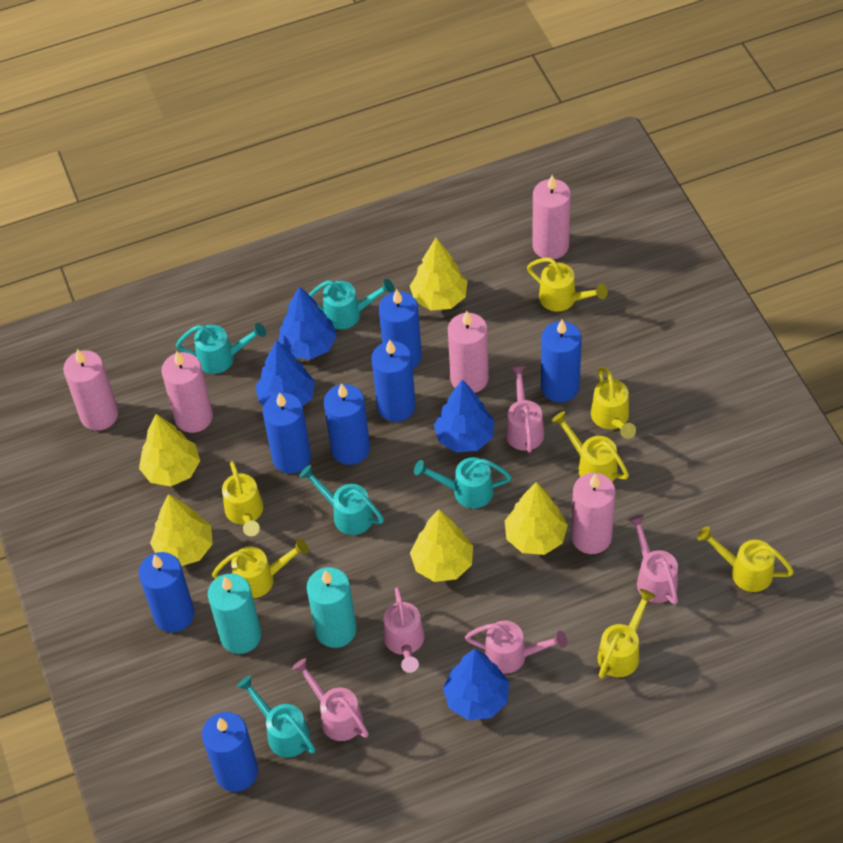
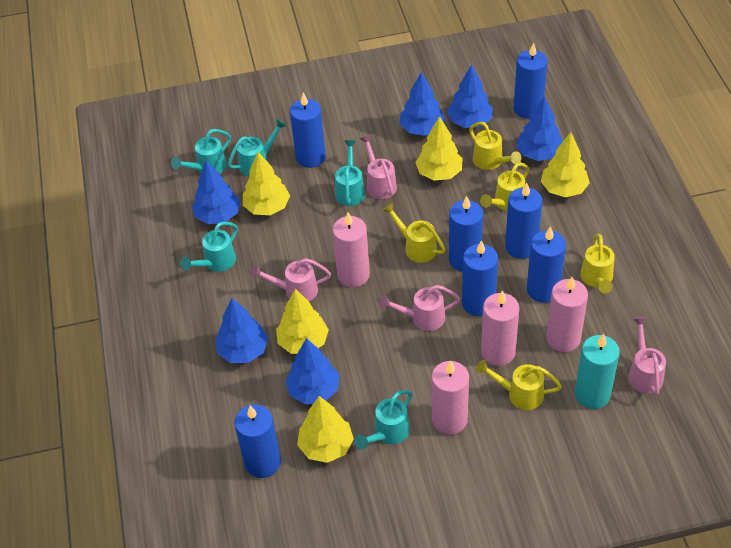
blue tree: [255,340,315,406] [279,286,337,360] [434,379,495,453] [443,649,509,720] = 4 -> [192,160,240,224] [216,298,268,363] [285,338,340,404] [400,72,445,136] [447,64,493,128] [516,96,563,161] = 6
pink candle: [63,349,118,431] [161,351,213,433] [448,311,489,393] [532,175,571,260] [571,473,616,554] = 5 -> [332,212,370,287] [431,360,469,435] [481,290,519,366] [546,277,588,352] = 4
pink watering can: [292,658,369,741] [384,587,425,673] [465,621,567,674] [506,366,544,453] [628,514,678,605] = 5 -> [250,258,331,301] [360,135,397,199] [379,285,460,331] [628,317,666,395] = 4
turquoise candle: [208,574,261,654] [307,567,357,648] = 2 -> [575,334,620,409] = 1
yellow watering can: [212,539,309,598] [222,461,263,536] [527,258,608,312] [552,411,629,482] [591,367,636,439] [598,589,656,679] [697,526,794,592] = 7 -> [382,203,446,263] [469,122,521,170] [476,360,562,410] [480,162,529,211] [580,234,614,293] = 5

